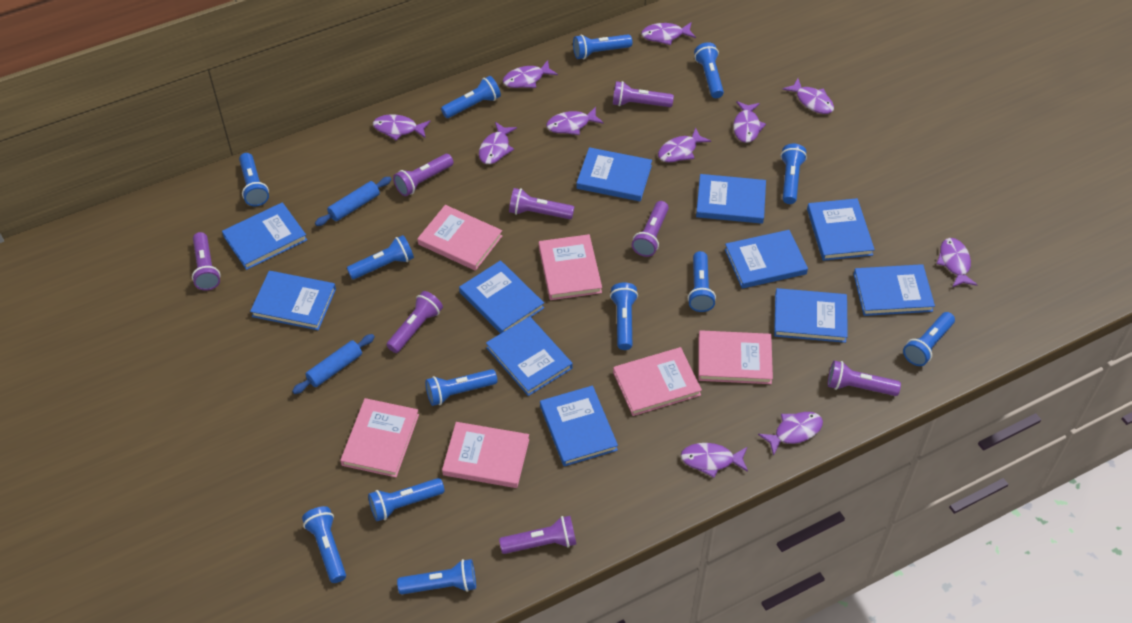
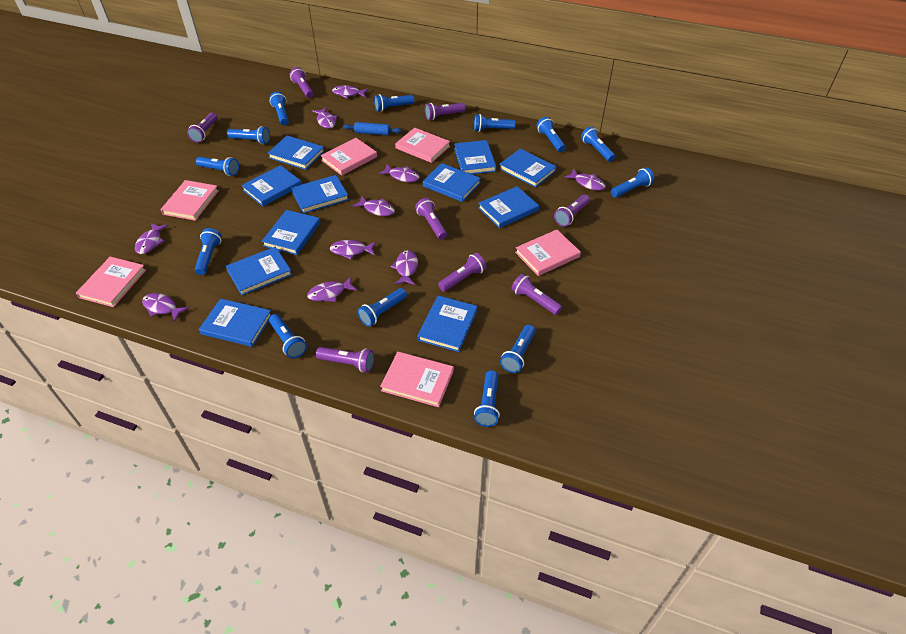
blue rolling pin: [292,334,375,394] [315,177,392,226] = 2 -> [343,122,402,135] = 1
purple fish: [373,114,431,140] [479,122,517,164] [503,60,558,88] [546,107,604,135] [641,22,696,45] [658,127,711,162] [680,443,748,478] [733,101,766,143] [758,412,823,456] [782,78,834,114] [936,238,977,287] = 11 -> [135,223,169,254] [142,293,189,321] [307,276,357,302] [312,107,337,129] [330,240,376,259] [332,85,369,98] [353,196,395,216] [379,165,419,182] [391,250,418,285] [564,169,606,191] = 10

